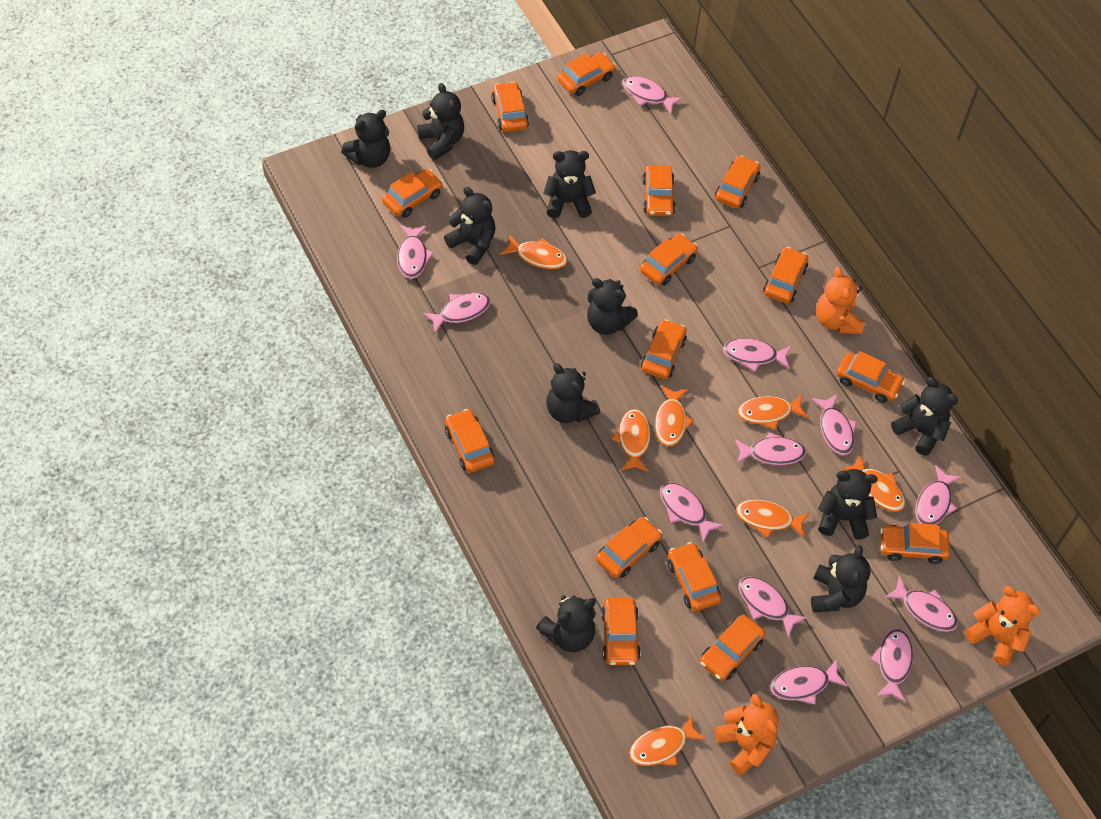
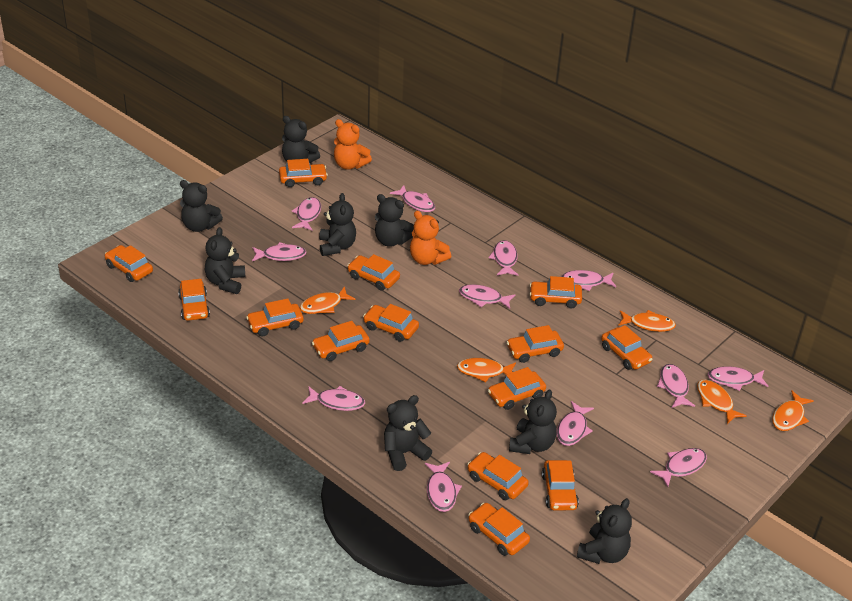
black teddy bear: [341,110,390,168] [417,83,464,160] [444,187,496,265] [536,595,596,652] [543,150,596,218] [546,363,600,423] [587,278,638,335] [811,545,871,612] [818,469,878,540] [891,377,958,456] = 10 -> [180,180,223,232] [205,227,245,294] [282,116,320,163] [319,193,356,256] [375,194,414,247] [384,395,432,471] [509,389,557,454] [577,498,632,564] = 8
orange car: [382,169,443,218] [445,409,495,473] [491,82,529,132] [557,52,616,96] [596,517,662,578] [601,598,641,665] [640,234,698,286] [641,319,687,379] [642,165,676,216] [667,542,721,611] [700,614,765,681] [715,156,761,208] [763,247,808,303] [836,351,905,403] [880,523,950,564] = 15 -> [105,245,153,282] [178,279,210,321] [246,298,304,336] [279,159,328,187] [312,321,370,361] [347,254,400,291] [363,304,419,342] [467,452,529,500] [469,503,530,556] [488,367,546,410] [507,325,564,363] [530,276,582,308] [542,460,579,510] [601,325,652,370] = 14
orange fish: [500,234,568,269] [612,409,651,472] [629,714,706,766] [655,386,694,446] [736,500,809,538] [738,394,808,429] [841,454,905,512] = 7 -> [300,286,356,314] [457,358,516,382] [618,310,676,332] [697,379,747,424] [772,391,814,431] = 5
orange teddy bear: [715,694,779,776] [816,267,864,334] [965,586,1041,666] = 3 -> [334,119,372,170] [410,211,451,265] = 2

